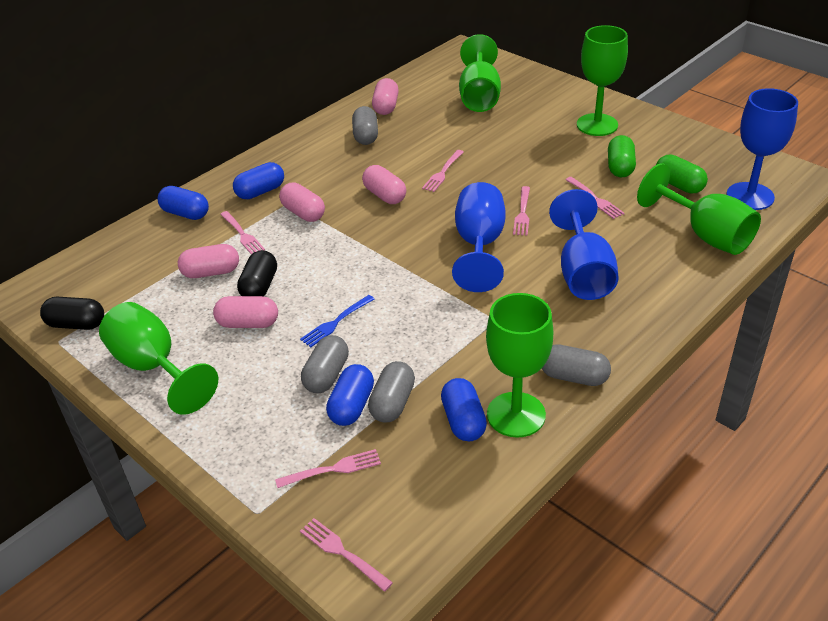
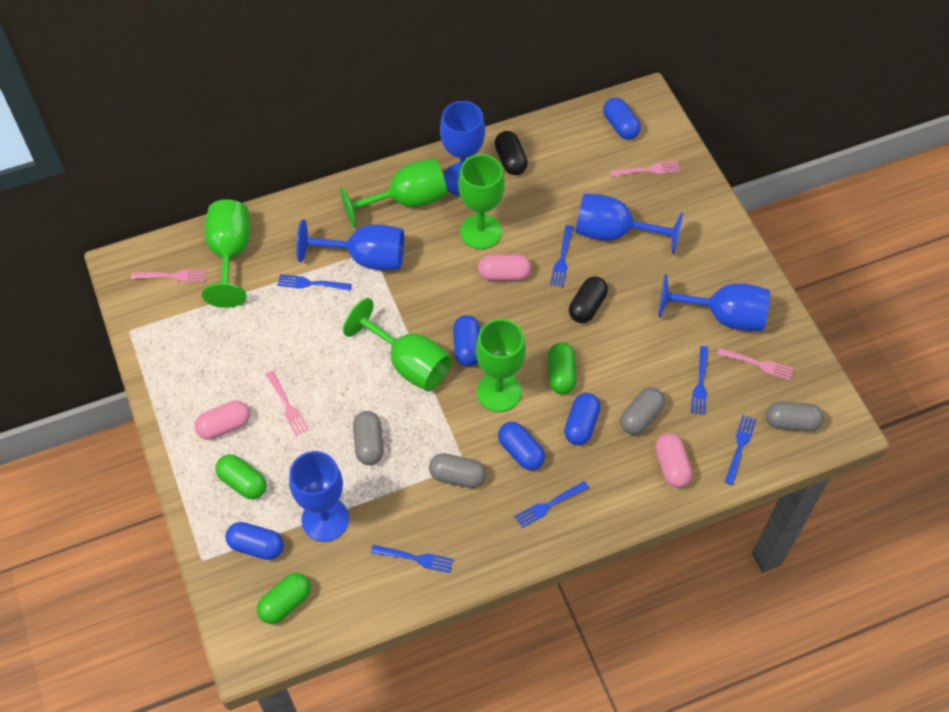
blue capsule: [157,186,209,220] [233,162,284,199] [326,364,374,426] [441,378,487,441] = 4 -> [226,522,284,560] [453,315,480,366] [498,422,545,470] [564,393,600,445] [603,98,641,140] = 5
blue fork: [300,295,374,347] = 1 -> [277,274,352,291] [371,545,454,573] [514,481,589,528] [550,225,573,287] [691,346,709,415] [725,415,756,485] = 6
blue goblet: [452,182,506,292] [549,189,619,300] [726,88,798,210] = 3 -> [289,451,349,542] [296,219,404,270] [440,101,485,196] [576,193,683,255] [658,274,770,331] = 5
green capsule: [608,135,636,177] [656,155,708,193] = 2 -> [215,454,267,499] [257,573,311,624] [548,342,576,394] = 3
pink capsule: [178,244,239,278] [213,296,278,328] [279,183,325,222] [362,165,406,204] [372,78,399,115] = 5 -> [195,400,250,440] [478,254,531,281] [655,433,692,488] = 3
pink fork: [220,211,265,255] [275,449,381,488] [300,518,393,592] [422,150,464,192] [513,186,530,236] [565,177,625,219] = 6 -> [131,270,206,282] [266,370,309,436] [610,161,680,177] [717,348,794,380] = 4

